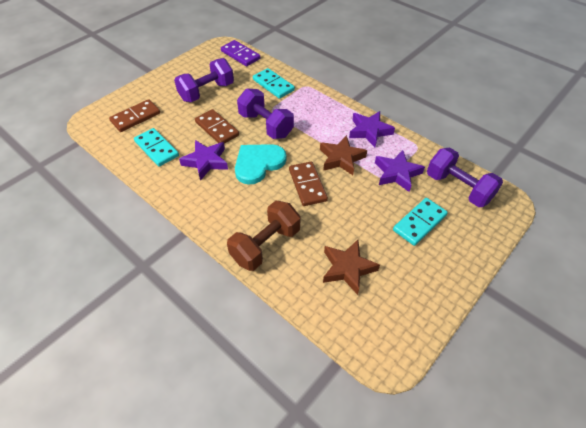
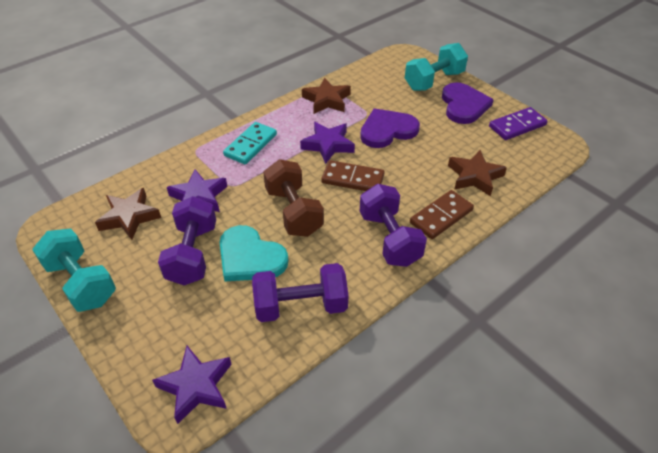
brown domino: [109,99,160,132] [195,109,239,144] [289,162,328,206] = 3 -> [321,160,385,191] [410,190,474,239] = 2
brown star: [320,135,367,175] [323,240,380,295] = 2 -> [95,188,161,240] [302,78,351,114] [448,150,507,196] = 3
purple heart: none = 0 -> [360,108,420,148] [442,82,494,124] = 2
turquoise domino: [134,128,179,167] [253,68,295,99] [393,198,448,246] = 3 -> [223,122,277,164] = 1
turquoise dumbbell: none = 0 -> [32,228,116,312] [405,43,468,91] = 2

